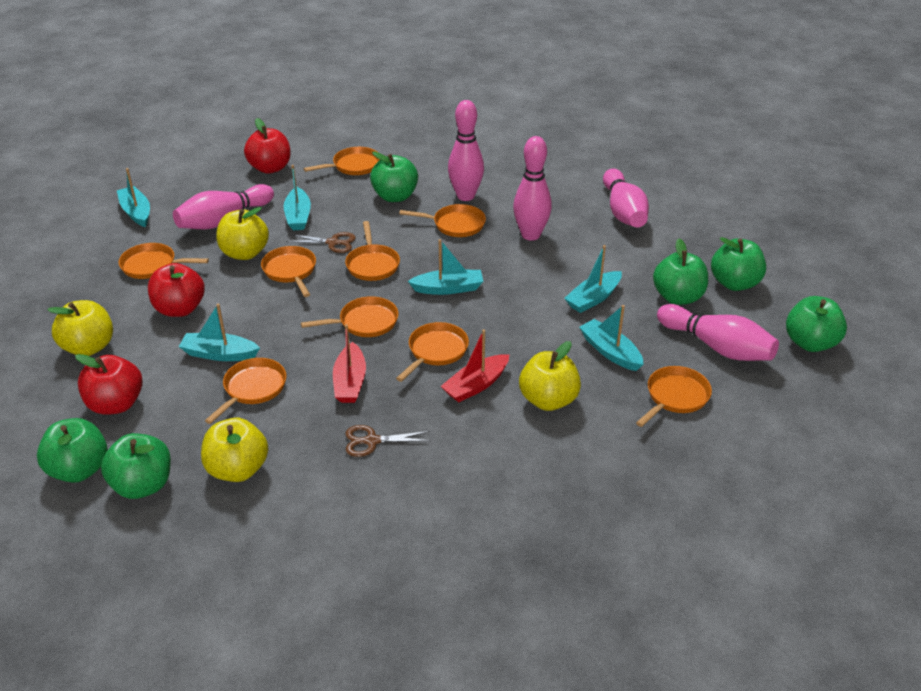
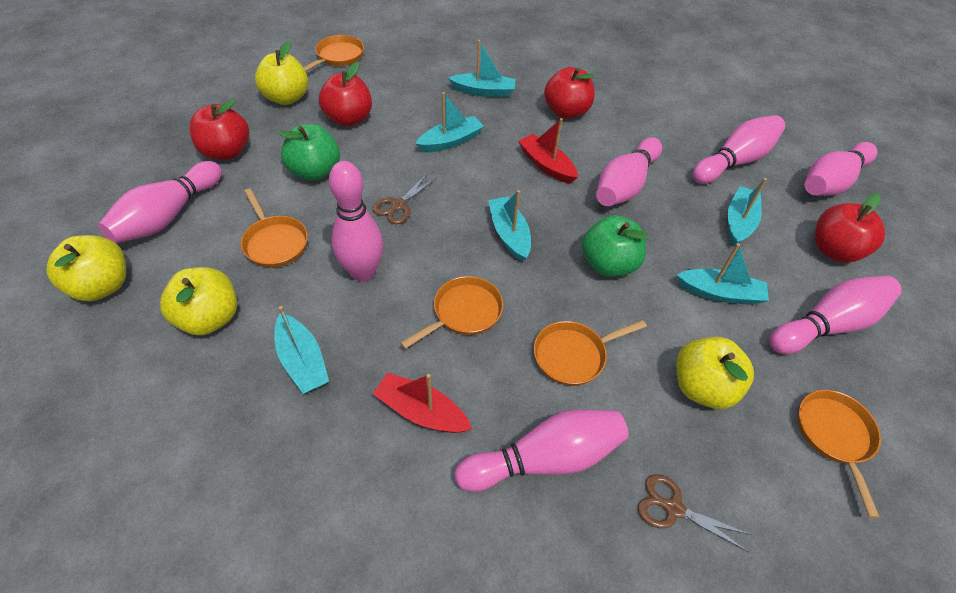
green apple: [37,418,108,483] [101,433,171,499] [370,152,418,202] [653,239,708,305] [711,237,766,291] [786,296,847,352] = 6 -> [278,124,340,181] [582,215,648,277] = 2
orange pan: [118,243,209,279] [205,358,286,424] [261,246,316,297] [301,296,398,337] [303,147,380,175] [345,221,400,281] [396,322,469,382] [400,204,486,237] [636,366,712,427] = 9 -> [241,189,308,268] [303,35,364,71] [400,276,504,349] [534,320,647,386] [798,390,881,518] = 5
pink bowling pin: [173,184,274,229] [448,100,484,201] [513,136,552,241] [603,169,649,227] [657,304,779,361] = 5 -> [98,161,222,243] [329,161,383,282] [455,410,629,492] [596,137,662,206] [692,115,785,184] [769,276,902,354] [805,142,877,196] = 7
red apple: [75,354,143,415] [148,263,205,317] [244,118,291,174] = 3 -> [189,99,249,160] [319,62,372,127] [544,67,595,119] [815,193,885,262] = 4

